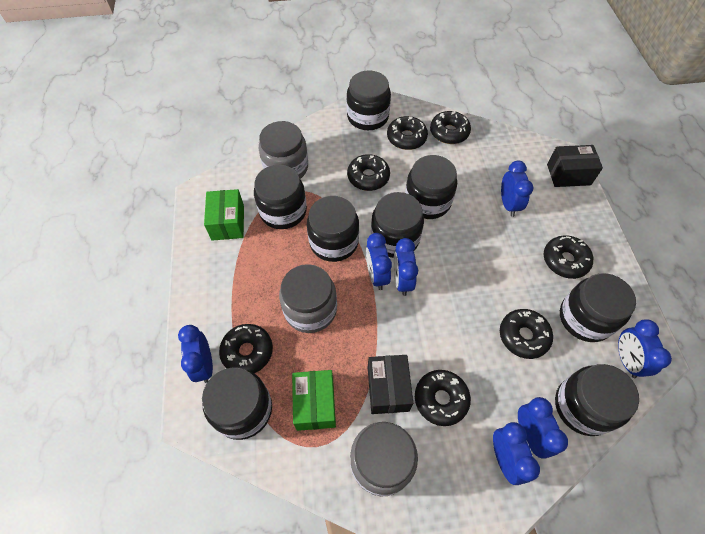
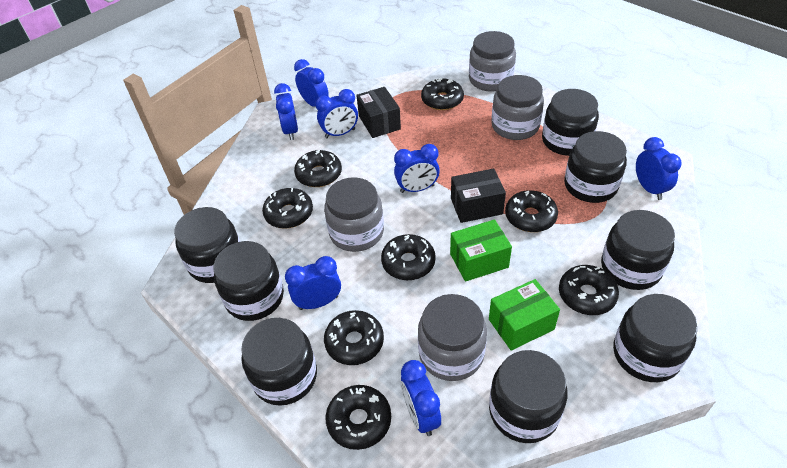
black donut: [219,324,273,373] [347,154,390,191] [387,116,428,150] [415,370,471,426] [430,111,471,144] [500,309,553,359] [544,235,593,279] = 7 -> [262,188,313,229] [294,150,342,187] [324,310,384,365] [325,385,391,450] [381,234,436,280] [421,78,464,110] [505,190,558,232] [559,265,619,315] = 8
grey jar: [259,121,308,179] [279,264,337,333] [350,422,418,496] = 3 -> [324,177,384,252] [418,294,487,381] [469,31,516,92] [491,75,544,140] = 4

